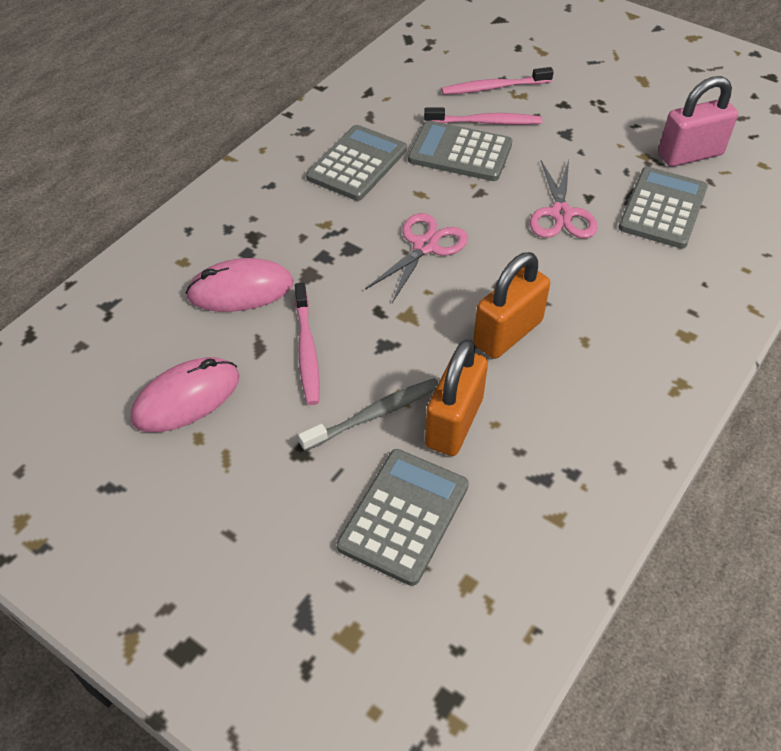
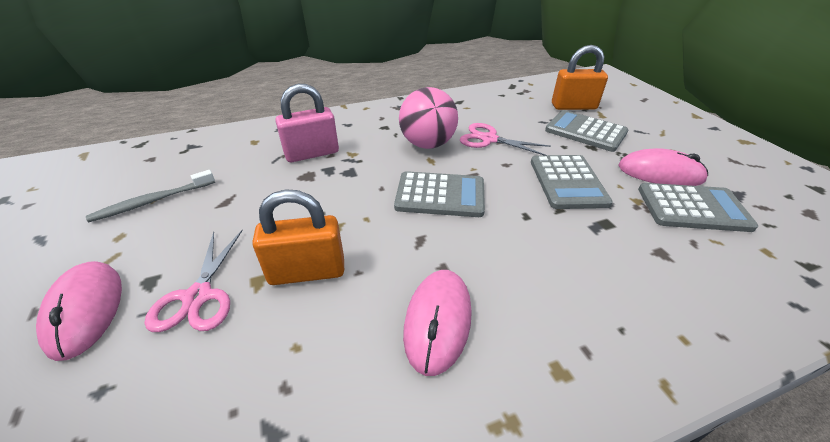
pink ball: none = 0 -> [399,87,458,149] = 1
pink mouse: [131,357,240,432] [186,258,294,312] = 2 -> [36,261,122,361] [403,270,472,376] [618,148,708,186] = 3
pink toothbrush: [295,283,319,405] [424,107,542,125] [441,67,554,95] = 3 -> none = 0

